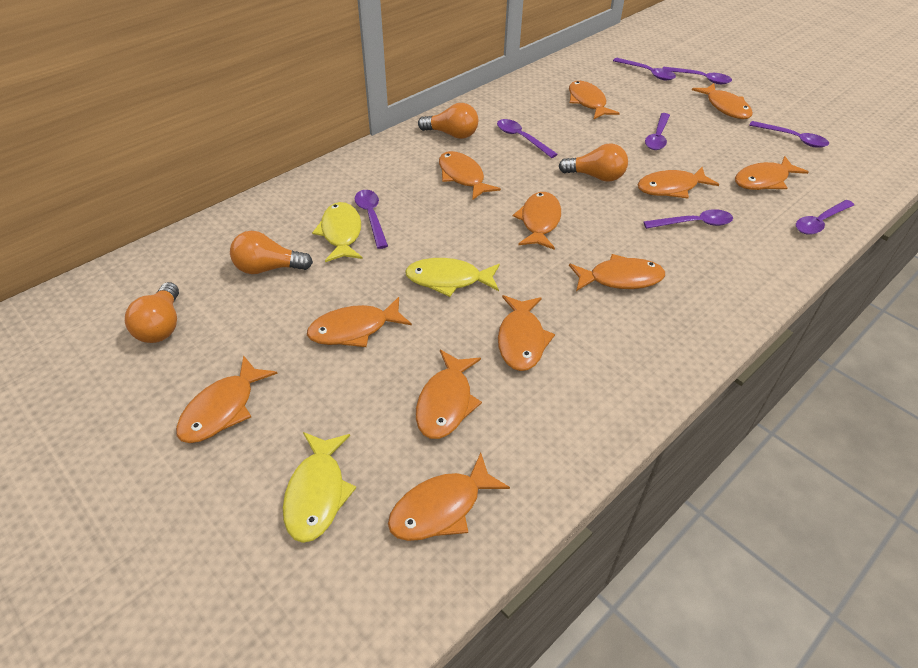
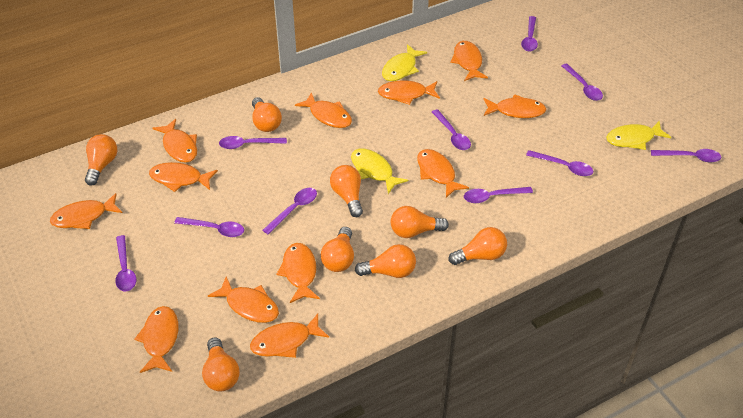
orange light bulb: [125,282,179,343] [230,231,313,274] [418,103,478,139] [559,144,628,182] = 4 -> [85,134,117,186] [202,337,240,391] [252,97,282,132] [321,227,354,272] [330,165,363,217] [355,244,416,278] [391,206,449,238] [449,227,507,265] = 8
purple spoon: [355,190,388,249] [497,119,558,158] [613,58,676,80] [643,209,733,229] [645,113,670,150] [662,67,732,84] [749,121,829,148] [796,200,854,235] = 8 -> [115,235,136,291] [174,217,244,237] [219,136,287,149] [263,188,317,235] [432,109,471,150] [464,187,533,203] [521,16,538,52] [526,150,593,176] [562,64,603,101] [651,149,721,162] = 10

